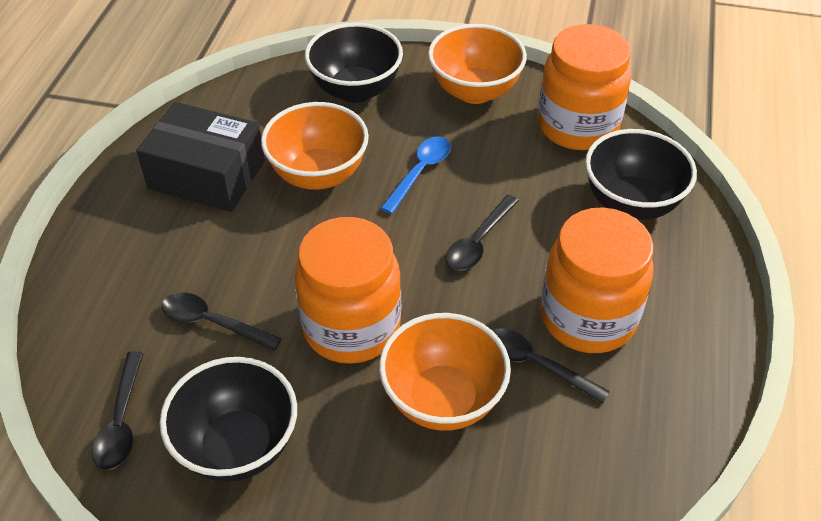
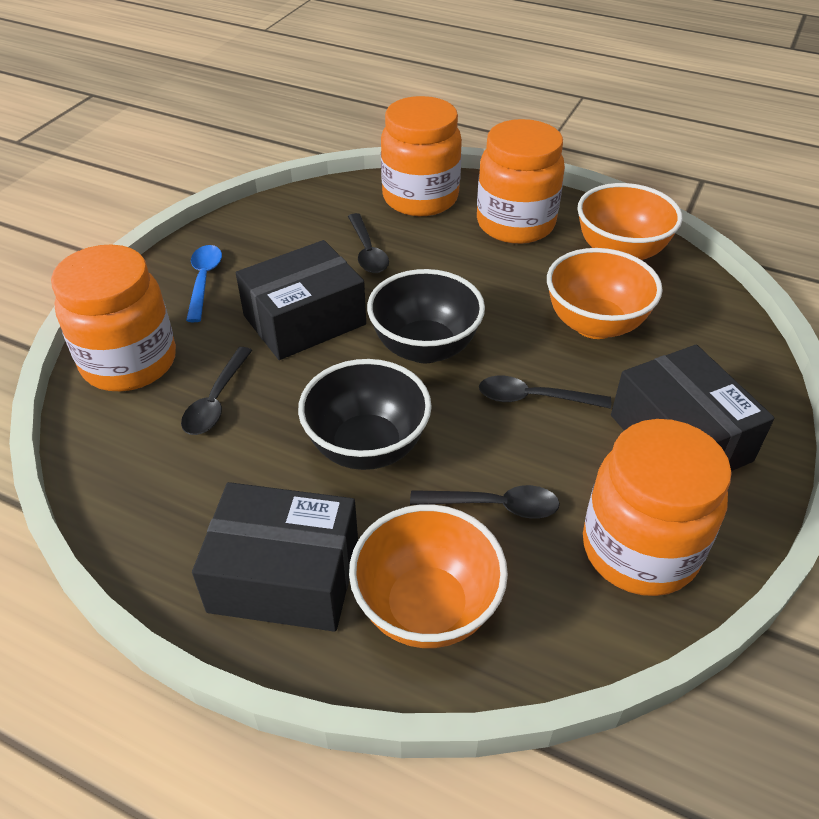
black bowl: [160,357,297,482] [305,23,403,103] [585,129,697,220] = 3 -> [298,359,432,470] [367,269,485,363] = 2
black box: [136,102,265,212] = 1 -> [192,482,358,632] [236,240,366,360] [611,345,774,471] = 3
orange jar: [295,217,401,364] [538,24,631,150] [540,207,654,353] = 3 -> [51,244,176,391] [381,96,462,216] [477,119,565,244] [583,419,732,596] = 4

